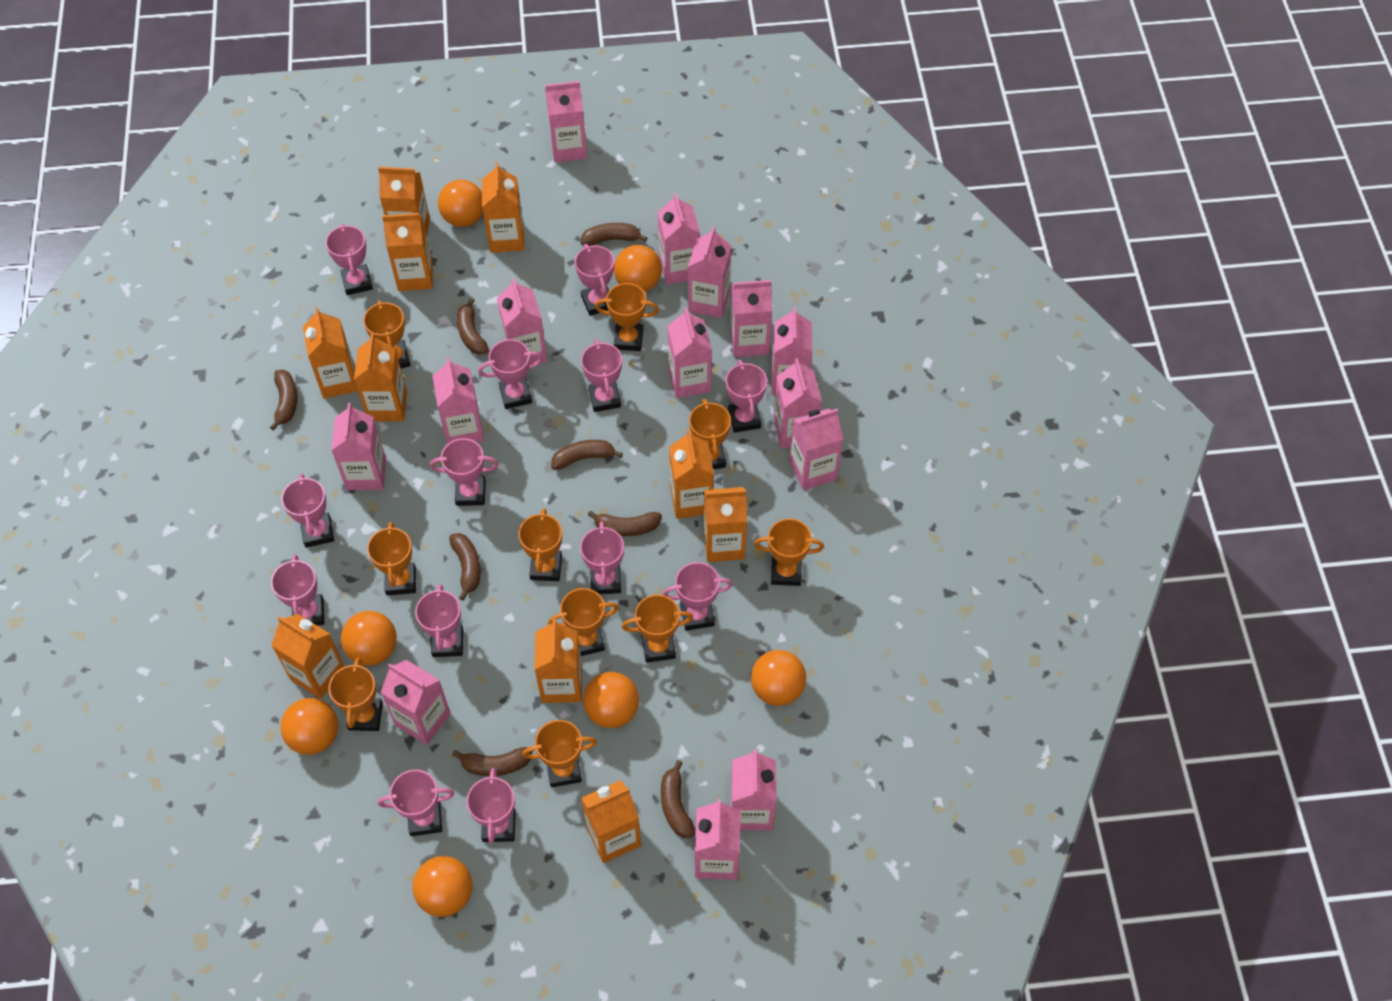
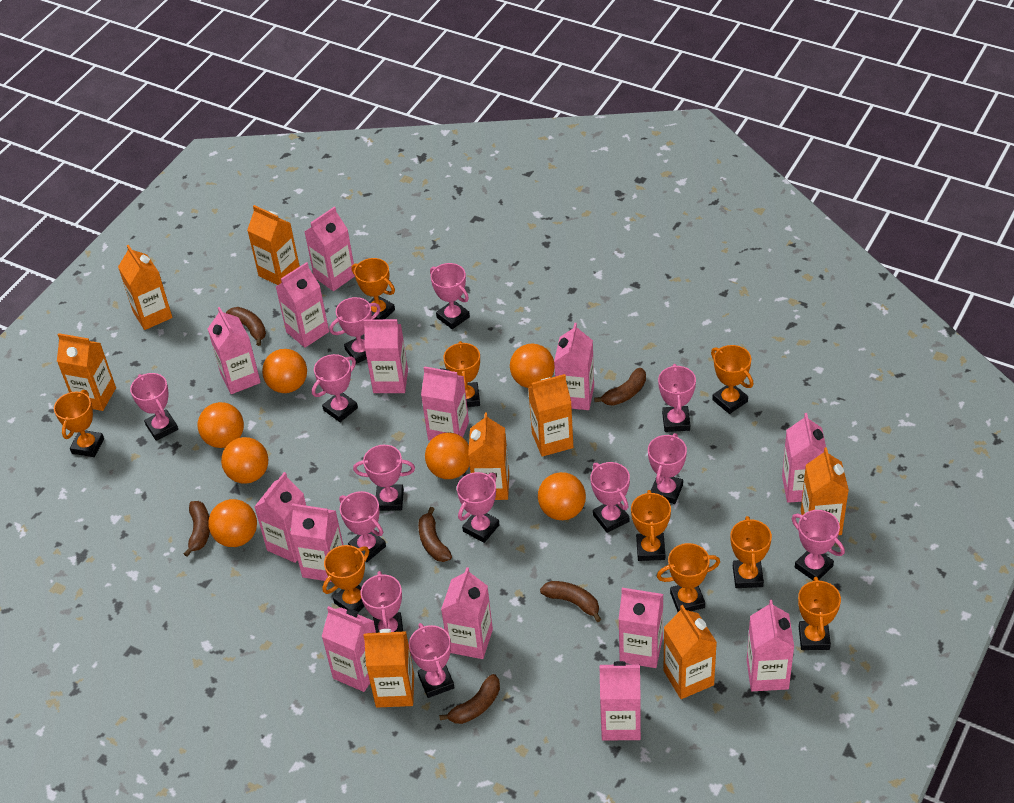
brown banana: [270,370,298,431] [449,533,481,601] [452,747,533,776] [457,298,489,355] [551,440,623,470] [581,223,647,246] [588,511,662,536] [661,760,695,838] = 8 -> [184,501,210,557] [226,307,266,346] [418,507,452,562] [439,674,500,724] [540,581,601,622] [594,368,646,406] = 6
orange carton: [271,614,345,699] [303,307,358,398] [354,333,407,421] [378,167,430,235] [382,213,433,291] [482,162,524,253] [534,619,582,703] [581,780,641,863] [669,430,714,519] [704,487,747,562] = 10 -> [57,333,116,411] [118,245,172,330] [247,205,300,285] [364,629,414,708] [468,413,509,500] [528,374,573,457] [663,605,717,699] [801,447,849,535] = 8
orange trophy: [329,658,383,731] [363,300,411,368] [367,522,416,595] [518,508,562,581] [522,720,597,787] [548,588,619,656] [595,283,659,351] [622,595,693,663] [689,399,731,469] [754,519,824,586] = 10 -> [54,390,104,457] [323,545,369,612] [352,258,395,319] [443,341,480,407] [631,490,671,561] [657,543,720,612] [711,345,753,414] [731,516,772,588] [798,577,841,650] = 9

